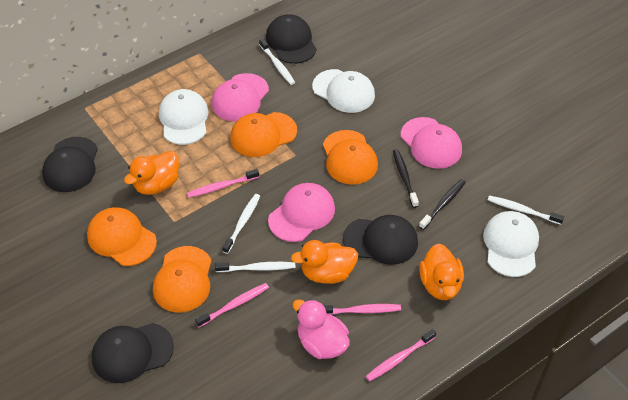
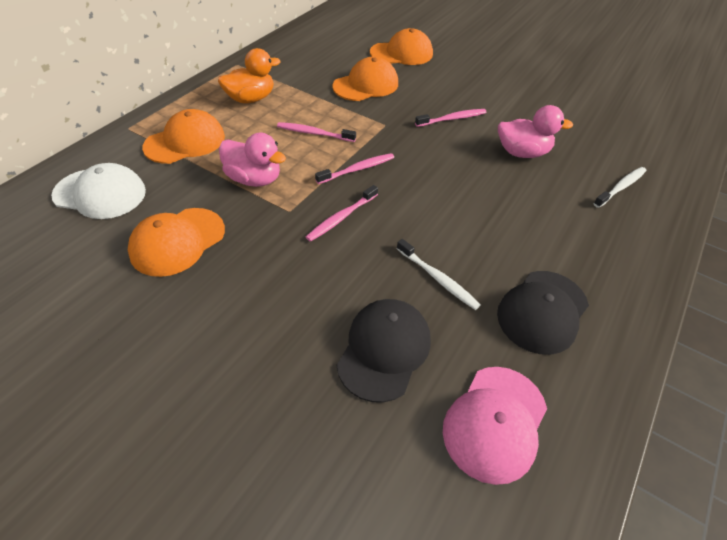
black cap: [42,137,98,192] [92,323,174,383] [266,14,317,64] [343,215,418,265] = 4 -> [337,299,431,403] [497,271,589,355] = 2
black toothbrush: [393,149,419,208] [419,179,466,230] = 2 -> none = 0
orange duck: [124,151,179,195] [291,240,358,284] [419,244,464,300] = 3 -> [218,48,281,103] = 1
pink cap: [211,73,269,121] [268,183,335,242] [401,117,462,169] = 3 -> [443,367,547,485] = 1
pink duck: [293,299,350,359] = 1 -> [219,133,286,187] [498,105,573,158] = 2
white cap: [159,89,208,145] [312,69,375,113] [483,211,539,277] = 3 -> [51,163,146,219] = 1
white toothbrush: [215,262,295,272] [222,194,260,254] [259,38,295,85] [488,195,564,225] = 4 -> [397,239,481,310] [593,167,646,208] = 2

